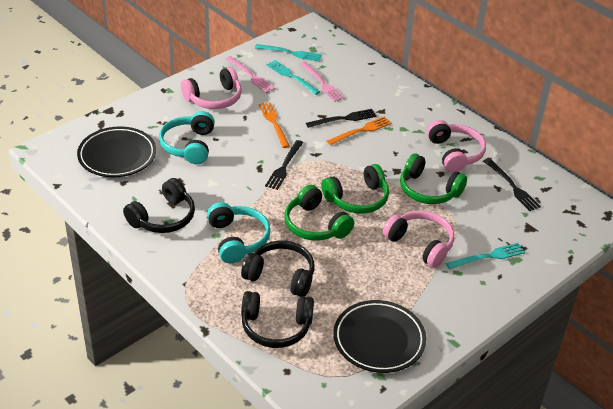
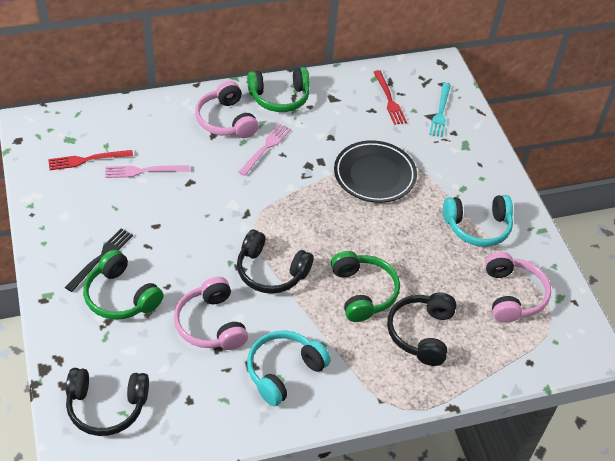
black fork: [265,140,303,190] [306,109,377,128] [486,160,541,211] = 3 -> [65,228,133,292] = 1
black plate: [77,126,156,177] [333,300,426,373] = 2 -> [334,140,417,203] = 1
orange fork: [259,102,290,148] [327,117,392,145] = 2 -> none = 0
red fork: none = 0 -> [48,150,133,170] [374,70,407,125] = 2
turquoise fork: [255,44,322,62] [267,60,320,95] [446,243,525,269] = 3 -> [429,83,451,137] = 1

